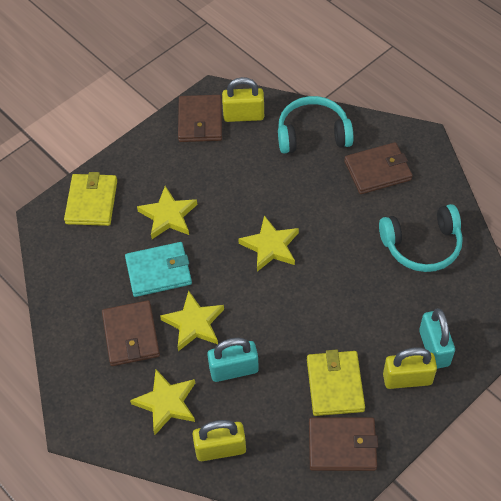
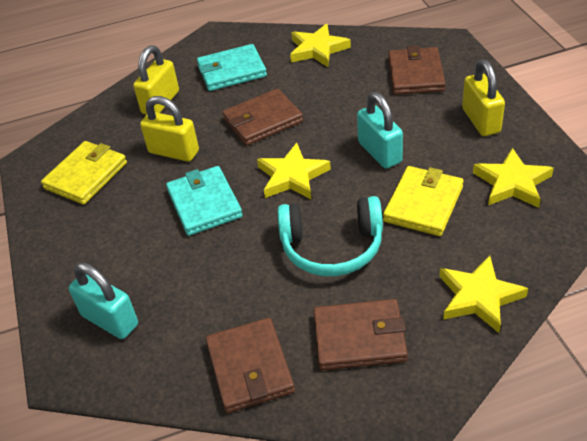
turquoise headphones: [278,96,353,154] [379,204,463,272] = 2 -> [277,196,383,276] = 1
turquoise wallet: [125,242,192,297] = 1 -> [166,166,243,236] [197,44,267,91] = 2

